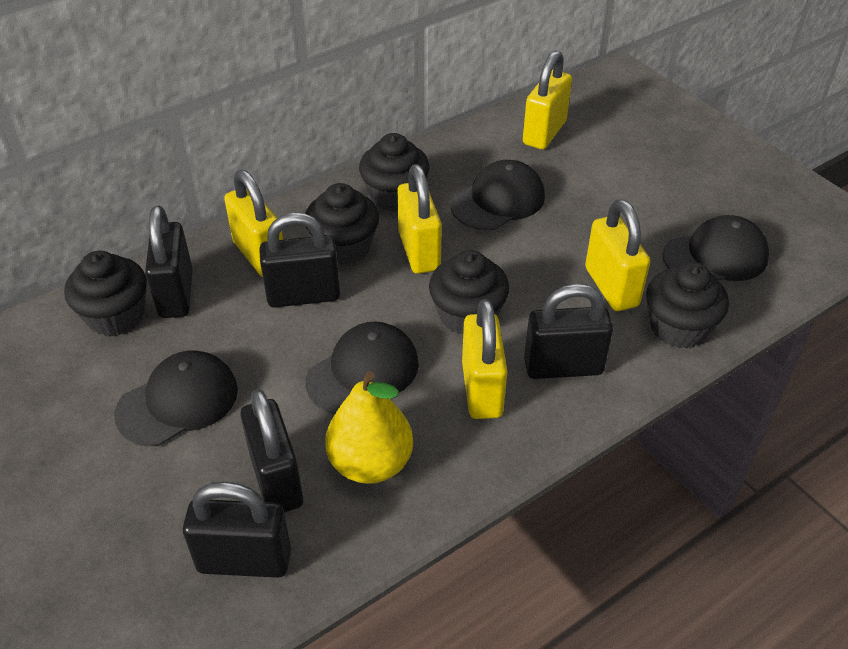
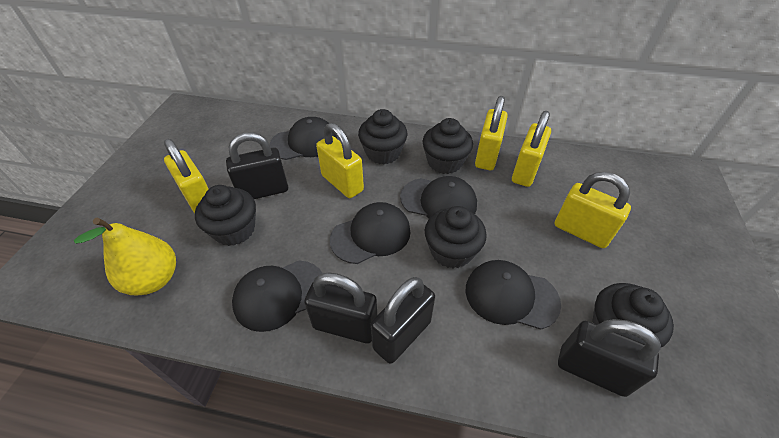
black cap: [114,351,238,446] [306,322,419,415] [451,160,545,230] [662,215,769,281] = 4 -> [232,260,322,332] [269,117,337,160] [330,202,411,264] [400,176,477,218] [465,260,561,329] = 5
black padlock: [145,206,193,318] [183,482,291,578] [240,389,303,513] [259,213,340,308] [524,284,613,379] = 5 -> [226,132,288,199] [304,272,377,344] [371,277,435,364] [558,319,661,397] = 4

